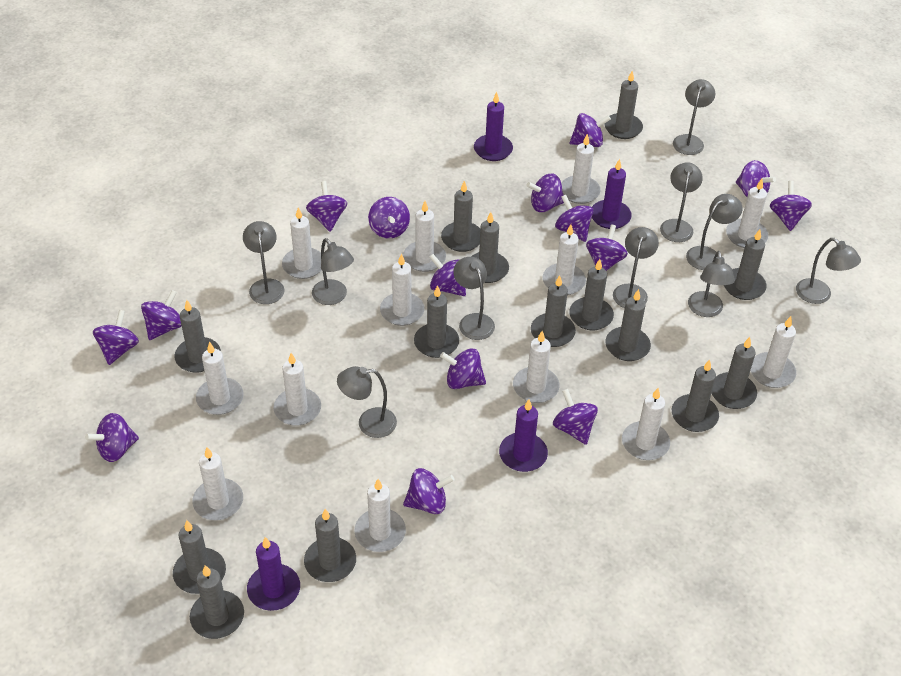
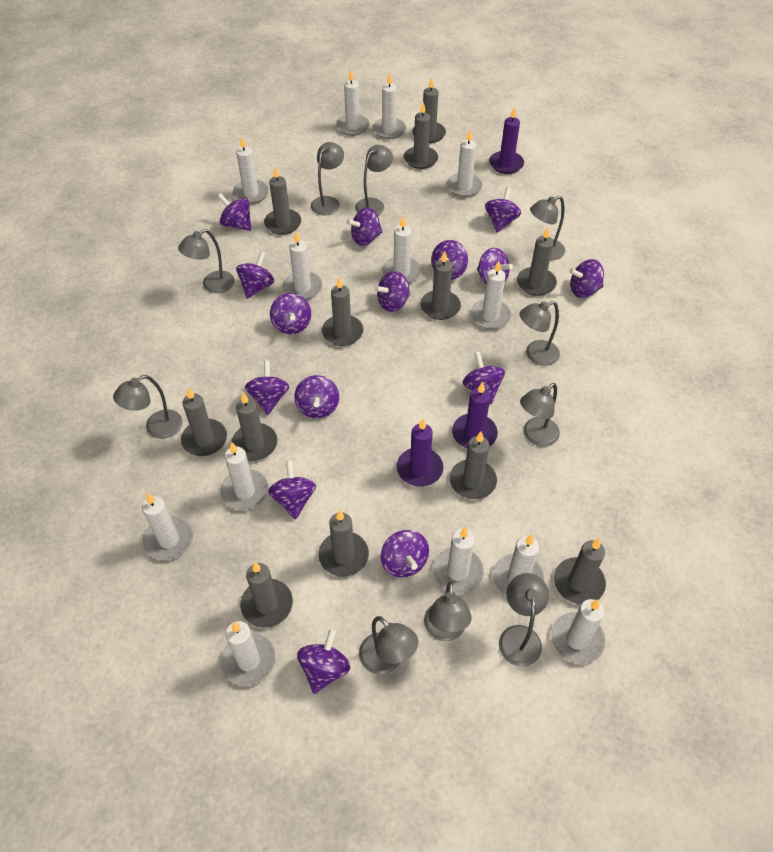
grey candle: [173,520,226,594] [174,300,221,373] [190,565,244,639] [304,509,356,582] [414,285,459,358] [441,181,480,252] [471,212,509,283] [531,275,576,347] [569,259,614,331] [605,71,643,139] [605,289,651,361] [672,359,719,432] [712,337,757,409] [724,229,766,300] = 14 -> [181,388,227,456] [232,393,278,461] [240,562,293,628] [264,166,301,235] [318,510,369,577] [322,277,363,346] [404,102,438,169] [412,77,446,143] [420,251,461,320] [450,432,497,499] [517,227,557,296] [554,539,606,605] = 12
purple candle: [247,537,300,611] [474,92,513,161] [499,399,548,472] [592,159,632,229] = 4 -> [397,419,443,487] [452,382,498,449] [489,107,524,174] = 3

